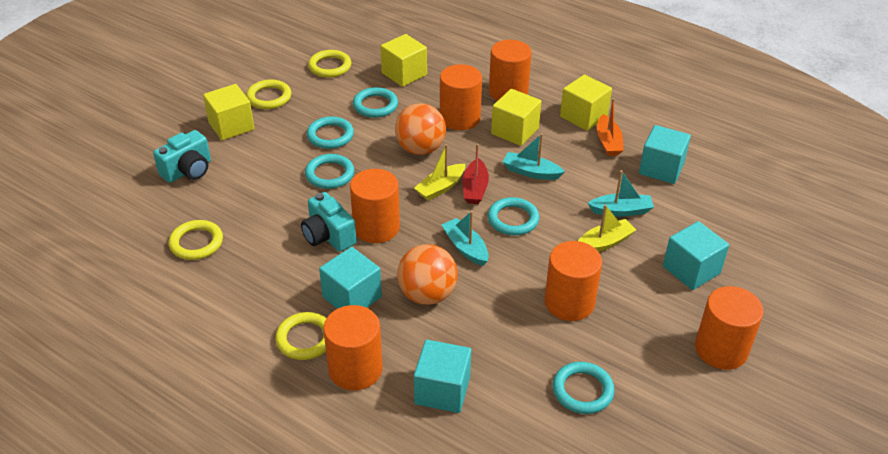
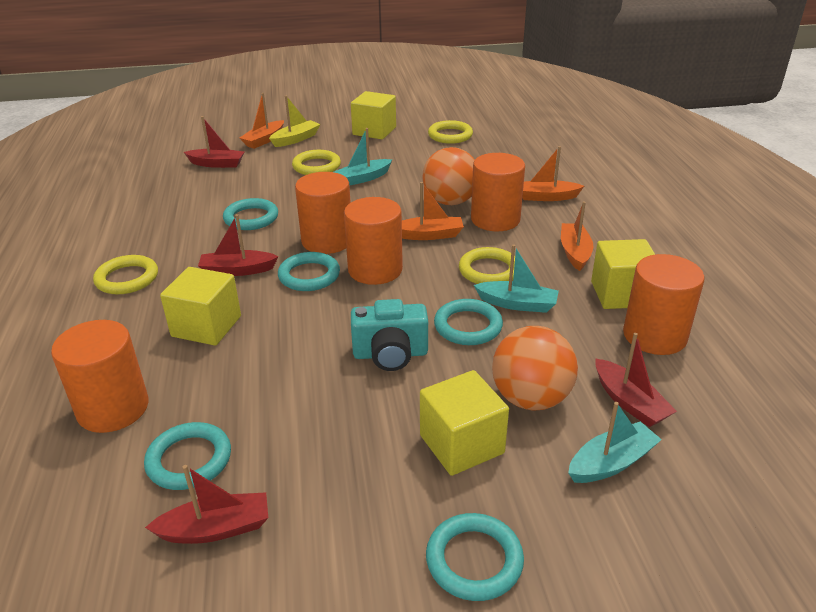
orange boat: [597,98,624,156] = 1 -> [240,93,284,149] [402,182,464,240] [522,146,584,201] [561,201,593,271] = 4
orange cylinder: [323,305,383,390] [350,169,400,243] [440,64,482,130] [489,40,532,101] [545,241,602,321] [695,286,764,370] = 6 -> [51,320,149,433] [295,172,351,254] [344,197,403,285] [471,153,525,231] [623,254,705,355] = 5
red boat: [462,144,489,204] = 1 -> [145,465,268,544] [184,116,244,168] [198,214,279,276] [595,333,677,427] = 4
turquoise camera: [153,130,211,183] [301,192,356,252] = 2 -> [351,299,428,371] = 1
turquoise cube: [319,247,382,309] [414,340,471,413] [639,125,691,184] [663,221,729,290] = 4 -> none = 0
yellow boat: [414,144,465,201] [578,204,636,252] = 2 -> [269,96,320,147] = 1

